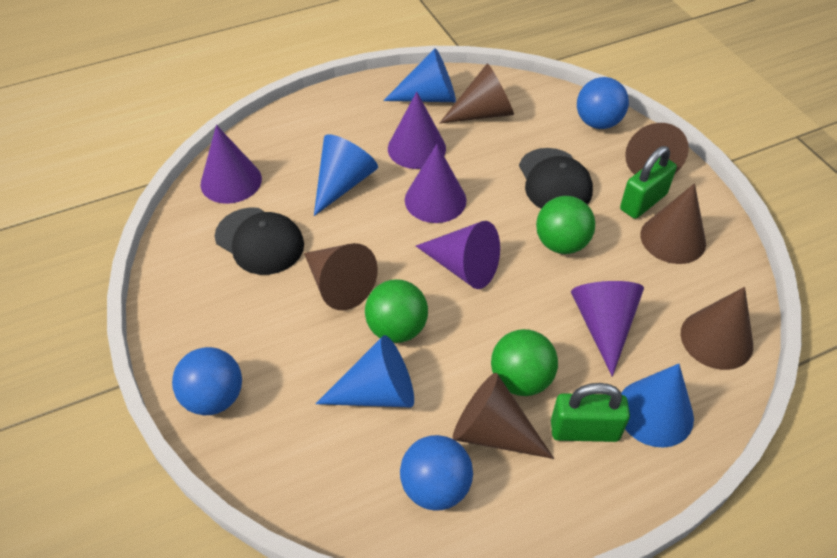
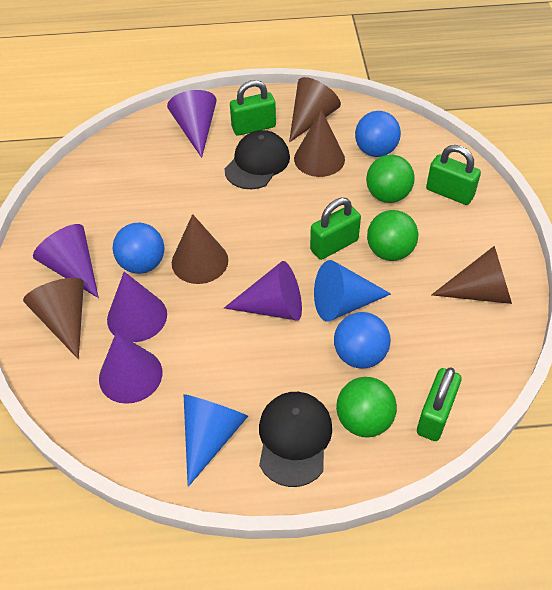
blue cone: [314,134,378,216] [316,335,414,407] [383,48,456,102] [621,364,694,448] = 4 -> [183,394,248,487] [314,260,391,321] = 2
brown cone: [304,243,378,310] [439,63,514,124] [453,373,554,459] [625,123,689,175] [641,183,706,264] [681,287,753,370] = 6 -> [23,278,84,359] [172,214,228,284] [289,77,341,143] [294,110,345,177] [431,246,512,304] = 5
green padlock: [551,383,630,442] [620,146,677,219] = 2 -> [230,80,276,136] [310,198,361,260] [417,367,462,441] [426,145,481,205] = 4

